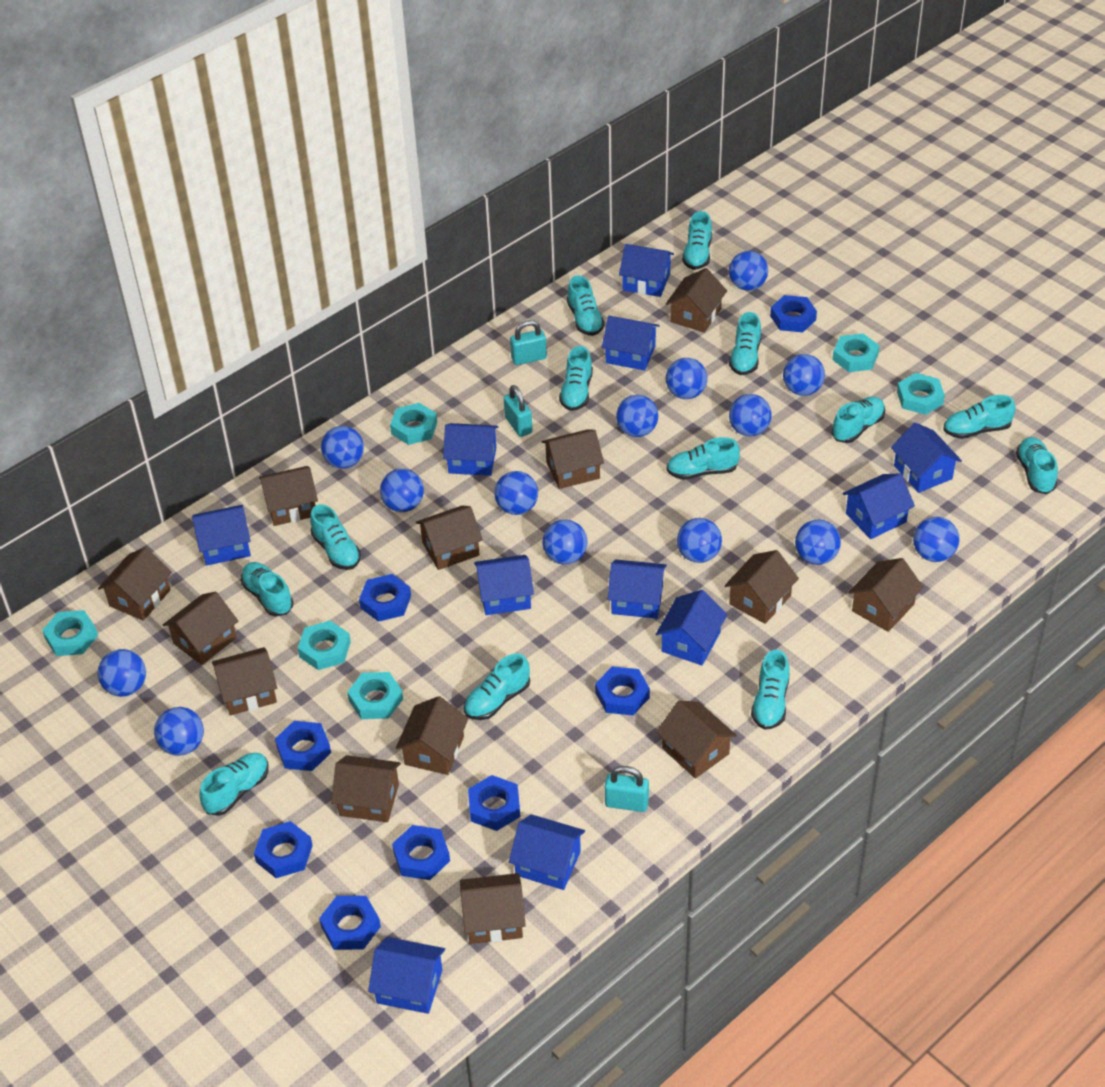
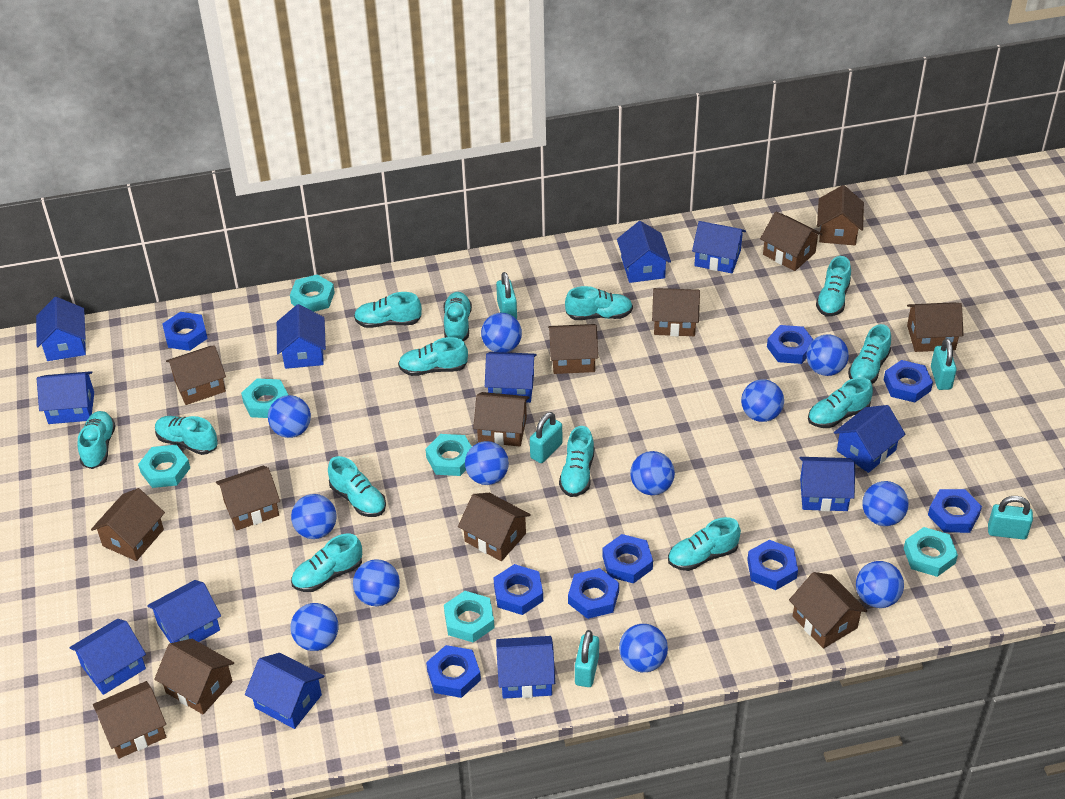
blue ball: [98,649,146,697] [154,707,204,756] [321,426,364,469] [380,469,424,512] [494,471,538,515] [542,520,588,564] [616,395,658,437] [666,358,707,399] [677,518,722,563] [729,251,768,291] [729,394,771,436] [783,354,825,396] [795,520,841,565] [913,517,960,562] = 14 -> [268,395,311,438] [290,603,338,651] [291,494,337,539] [353,559,400,606] [465,441,509,485] [481,313,522,352] [619,624,668,672] [630,451,675,495] [741,379,784,422] [806,334,849,376] [856,561,904,608] [862,481,909,526] = 12
blue house: [192,505,251,565] [368,937,445,1014] [443,423,498,476] [474,555,534,615] [509,814,585,890] [602,316,659,371] [608,559,667,619] [619,244,674,297] [656,590,727,666] [842,473,915,539] [891,422,962,493] = 11 -> [36,297,86,361] [37,371,94,424] [70,619,146,695] [147,580,221,643] [245,653,324,729] [277,304,326,369] [485,352,537,403] [496,636,555,699] [617,221,671,283] [692,221,746,273] [800,457,855,511] [834,405,906,473] = 12
blue nut: [254,821,313,878] [275,721,331,771] [319,896,381,950] [359,574,411,622] [392,825,450,880] [468,775,520,831] [595,667,650,715] [770,295,817,332] = 8 -> [162,312,208,351] [426,645,481,698] [494,564,543,615] [568,568,619,619] [602,534,653,584] [747,540,798,590] [767,325,814,364] [884,360,933,403] [928,489,982,533] = 9
turquoise padlock: [504,385,533,437] [510,320,547,365] [605,766,649,812] = 3 -> [496,272,517,319] [530,412,562,463] [575,630,599,687] [931,338,957,390] [988,496,1033,540] = 5

